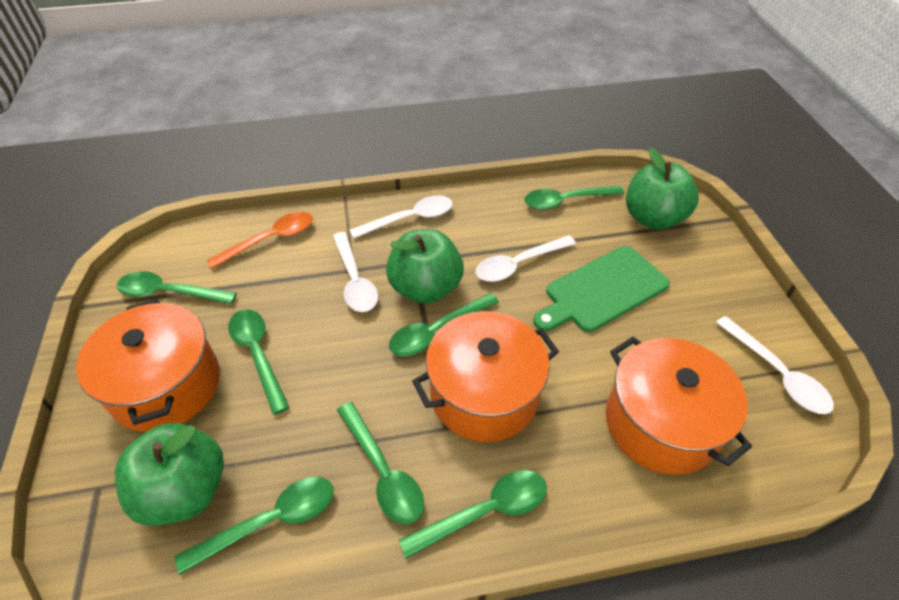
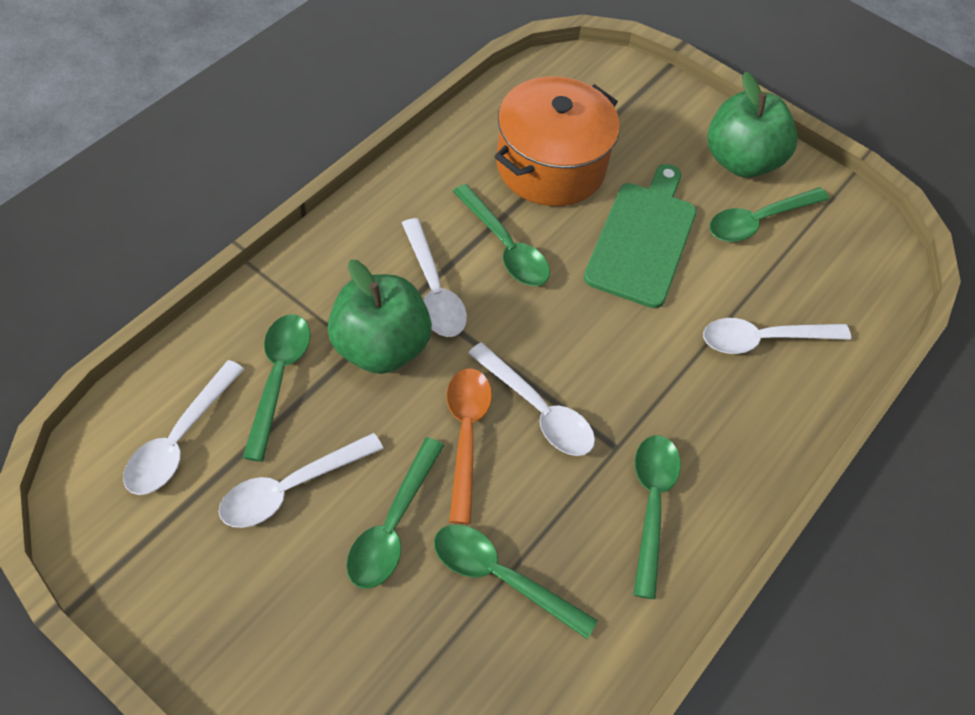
green apple: [115,423,224,526] [386,229,464,304] [626,148,699,230] = 3 -> [328,259,432,374] [708,72,798,178] = 2
green spoon: [117,271,237,304] [175,477,334,575] [228,309,289,415] [337,402,424,524] [389,293,499,356] [399,470,547,559] [525,185,624,210] = 7 -> [242,315,311,462] [346,437,444,589] [434,525,598,639] [453,184,550,286] [633,435,681,599] [709,187,829,242] = 6
orange pot: [76,299,220,432] [412,311,559,442] [606,336,752,475] = 3 -> [494,76,620,206] = 1
white spoon: [333,232,378,312] [350,195,453,239] [476,235,576,282] [716,316,834,414] = 4 -> [123,360,244,495] [218,433,383,528] [402,218,467,337] [468,342,595,456] [703,318,851,354] = 5

